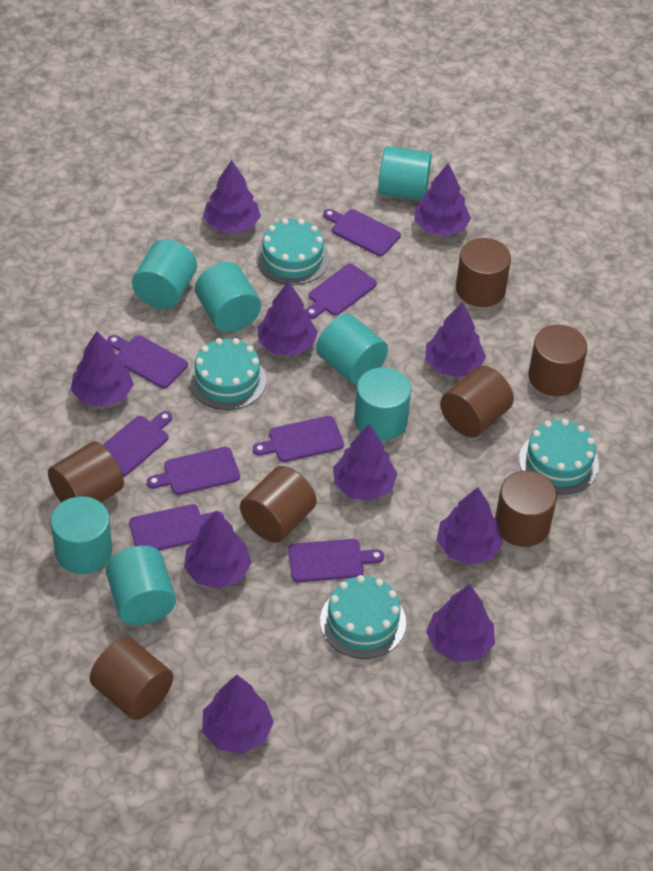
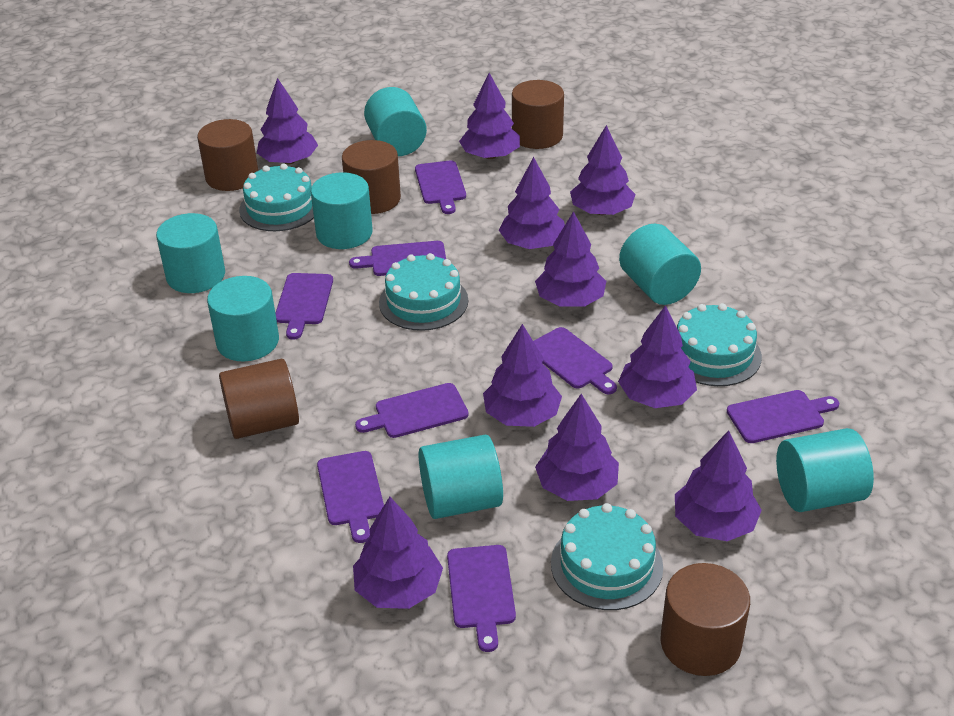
brown cylinder: [48,441,124,503] [90,637,173,720] [240,466,317,543] [440,366,514,437] [456,238,511,307] [495,471,557,547] [528,325,587,396] = 7 -> [197,119,258,191] [219,359,299,439] [342,140,401,214] [512,80,564,149] [661,563,750,676] = 5

